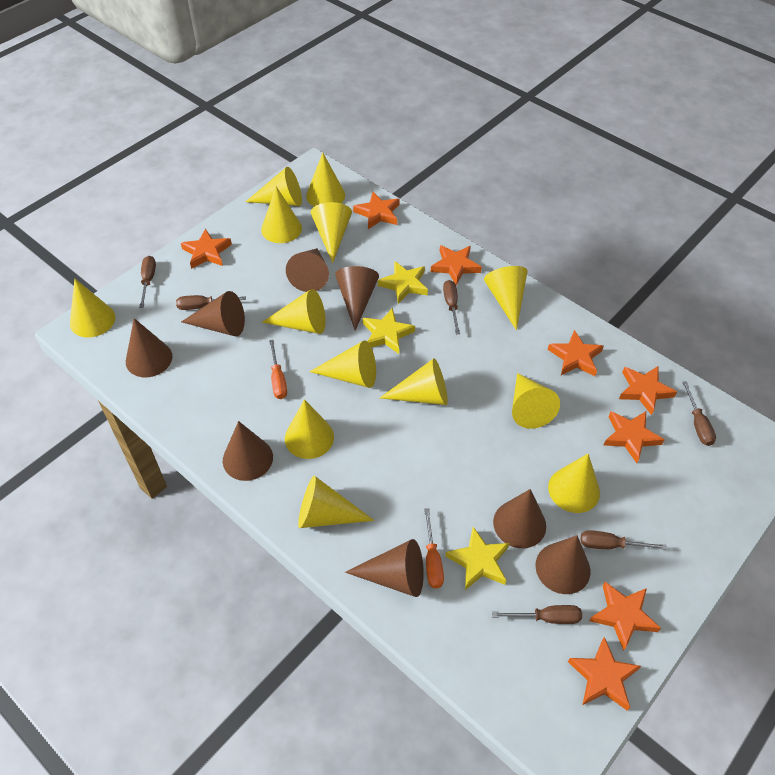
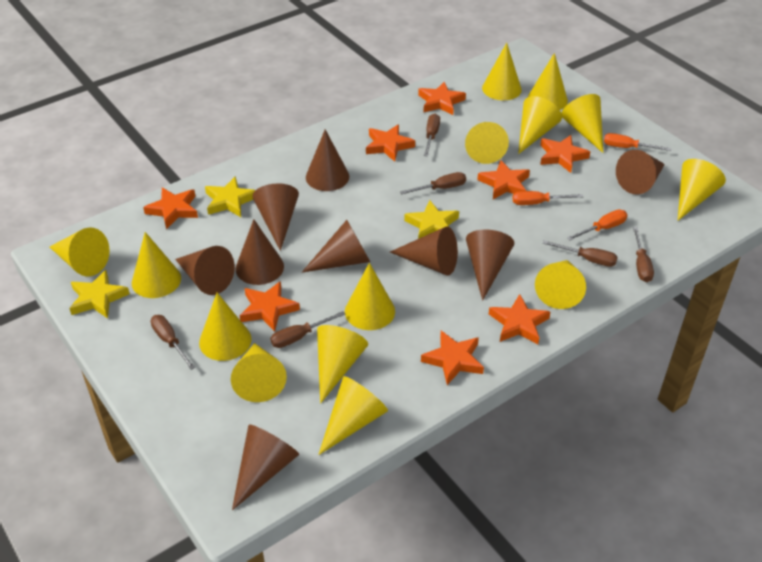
brown cone: [126,318,172,377] [181,291,245,336] [223,421,273,481] [286,248,329,292] [335,266,379,331] [345,539,424,597] [493,489,546,548] [535,535,591,594] = 8 -> [175,246,235,295] [232,425,299,510] [236,219,284,285] [253,183,299,251] [302,220,370,273] [306,129,349,191] [390,227,458,276] [466,230,514,301] [616,150,665,194] = 9
orange screwdriver: [269,340,287,399] [424,508,444,588] = 2 -> [513,191,583,205] [567,210,628,241] [604,133,672,151] = 3
yellow cone: [70,279,115,337] [245,167,302,206] [261,186,302,243] [262,289,326,334] [285,399,334,459] [298,476,374,528] [306,153,345,207] [309,341,376,388] [311,202,352,263] [380,358,448,405] [484,266,527,330] [512,373,560,429] [548,454,600,513] = 13 -> [50,228,110,276] [132,232,181,298] [199,293,252,361] [231,343,287,402] [317,325,368,404] [318,376,388,455] [345,263,395,330] [465,122,509,164] [482,43,522,100] [518,96,562,154] [528,53,568,110] [535,260,586,309] [561,94,603,153] [678,159,726,220] = 14

